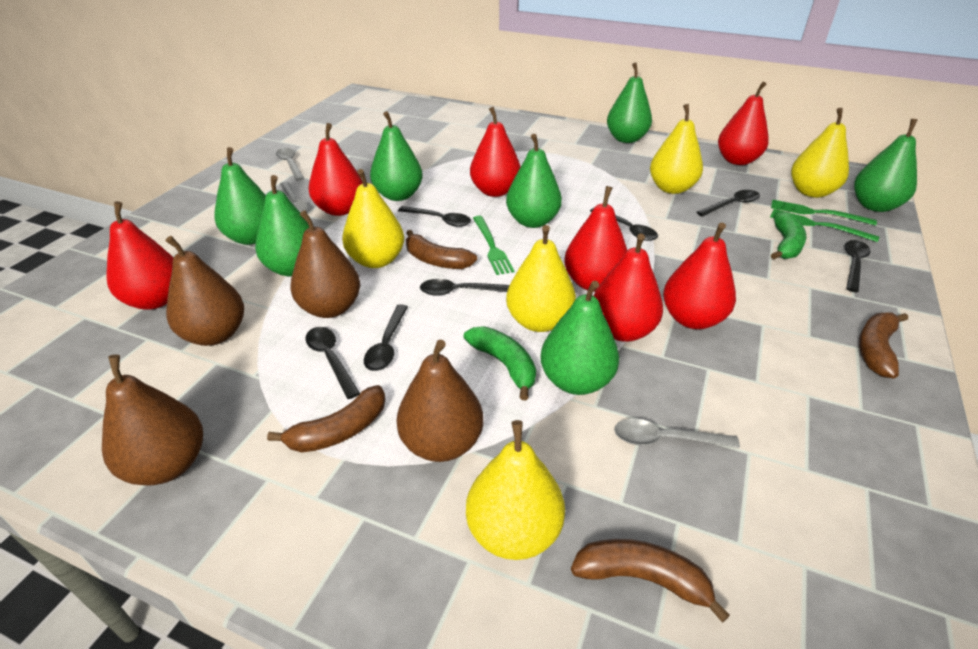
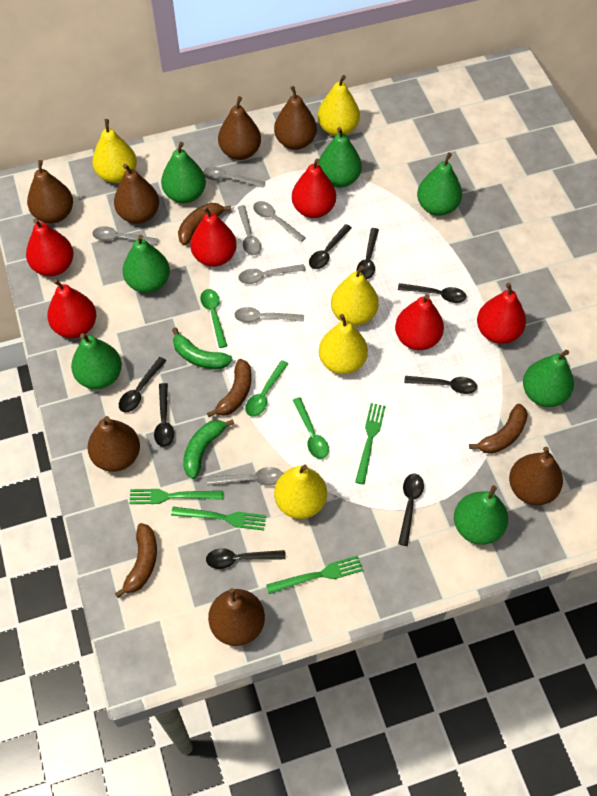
black spoon: [306,327,360,399] [364,304,408,371] [398,206,471,227] [420,279,509,296] [590,207,658,241] [697,190,760,217] [845,240,871,292] = 7 -> [119,357,166,412] [154,383,174,447] [206,548,286,569] [309,224,352,269] [357,228,379,279] [398,283,467,303] [398,474,424,546] [404,376,477,394] = 8
brown pear: [102,355,203,486] [166,236,244,346] [291,210,360,318] [396,340,483,462] = 4 -> [27,160,73,223] [88,416,140,472] [114,164,159,224] [208,588,265,646] [218,96,261,160] [274,86,317,150] [509,447,563,505] = 7
green fork: [473,216,514,275] [770,209,879,242] [771,200,877,226] = 3 -> [129,489,223,504] [171,507,266,531] [266,556,363,594] [355,403,386,485] = 4
green spoon: none = 0 -> [200,289,227,348] [245,360,288,417] [293,397,329,459] = 3
grey spoon: [276,148,304,181] [280,182,308,213] [614,418,740,448] = 3 -> [92,226,159,245] [203,167,265,188] [207,467,283,486] [234,307,304,323] [238,205,261,255] [239,264,306,284] [253,201,306,242] = 7
red pear: [106,201,173,310] [308,123,363,216] [470,107,521,197] [564,186,627,292] [593,233,663,342] [663,223,736,329] [718,82,769,165] = 7 -> [26,218,73,276] [47,279,96,338] [190,206,237,267] [292,158,336,218] [395,294,444,350] [477,283,526,344] = 6

